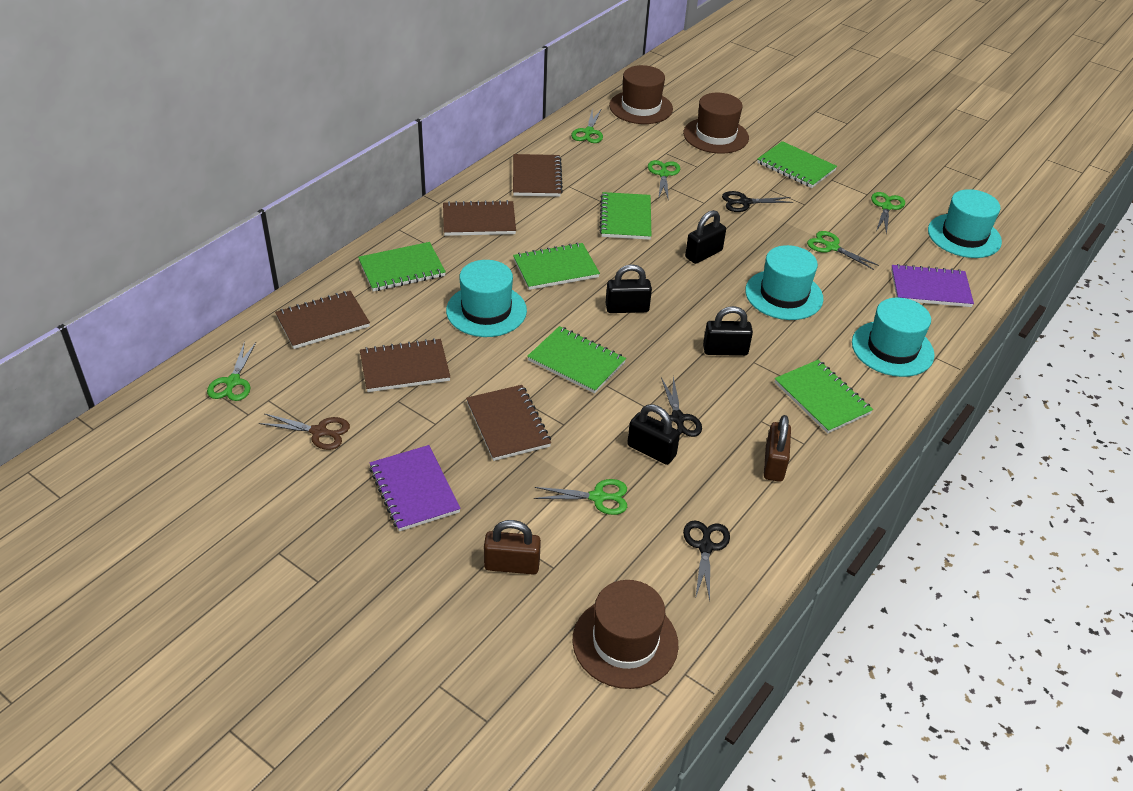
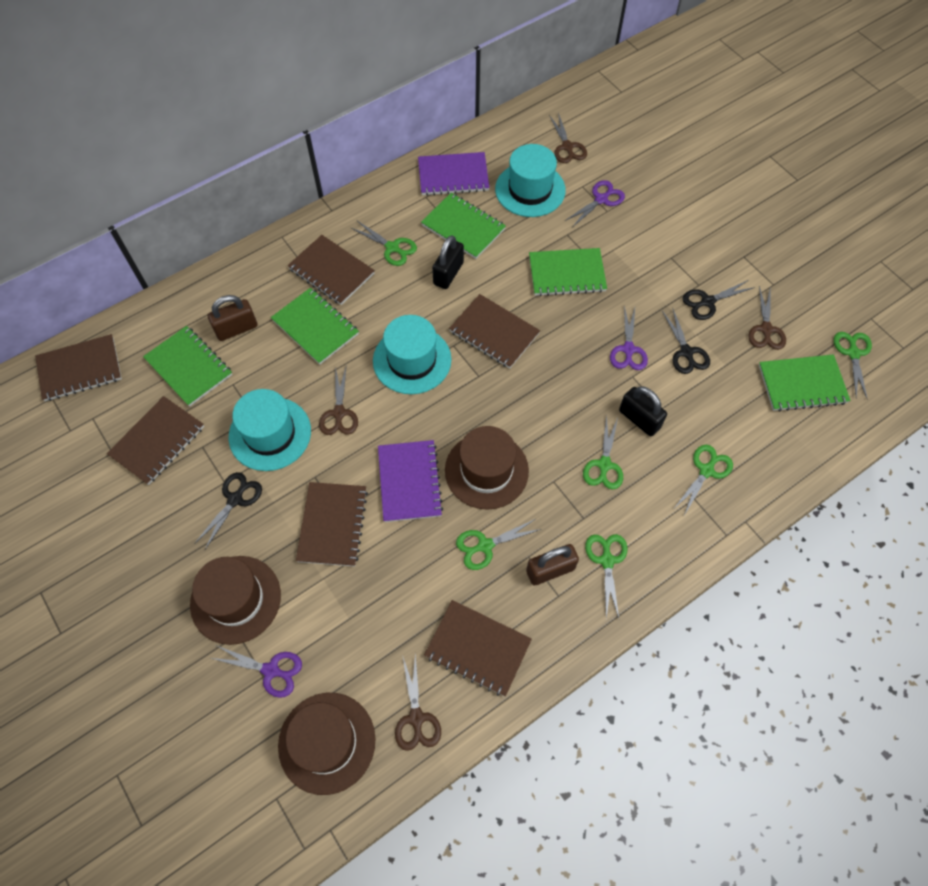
black padlock: [606,264,652,313] [627,404,680,465] [685,210,726,264] [703,306,753,356] = 4 -> [432,235,464,289] [619,386,667,436] = 2
brown notebook: [275,291,370,349] [360,338,450,392] [443,200,516,236] [466,385,551,461] [513,154,563,197] = 5 -> [35,334,122,401] [107,396,204,485] [288,235,375,305] [296,482,368,567] [424,600,532,696] [449,294,540,369] = 6
brown scissors: [259,413,350,450] = 1 -> [319,367,358,435] [395,652,441,751] [549,113,587,163] [748,286,786,350] = 4
green notebook: [358,242,446,292] [513,243,600,290] [527,326,626,393] [599,192,651,240] [757,141,837,188] [775,360,873,434] = 6 -> [143,326,232,407] [271,288,359,365] [421,193,506,259] [529,248,607,296] [759,354,851,412] = 5
purple scissors: none = 0 -> [211,645,302,698] [565,180,625,226] [610,306,648,370] = 3
turquoise hat: [446,260,527,337] [745,245,824,320] [852,298,935,377] [928,189,1002,258] = 4 -> [229,389,311,471] [373,315,452,394] [495,144,566,217] = 3

